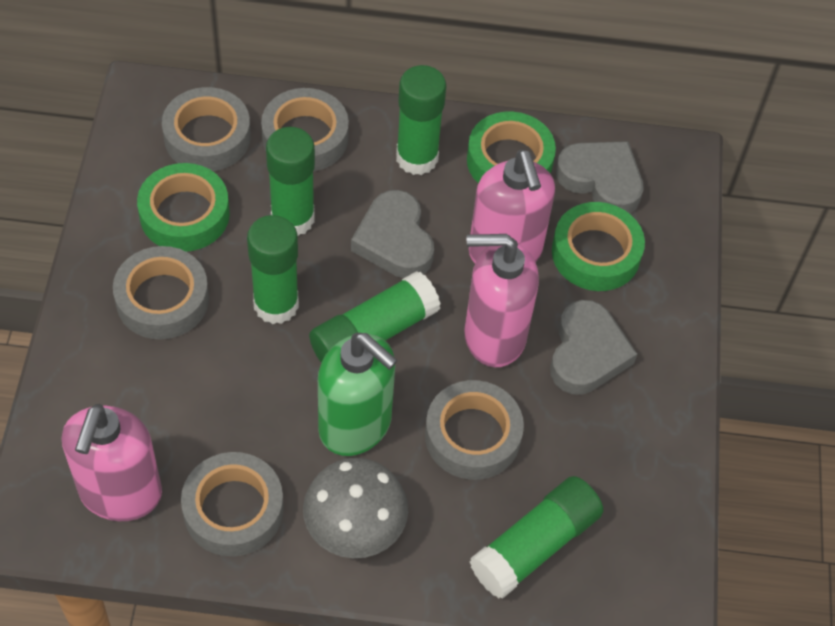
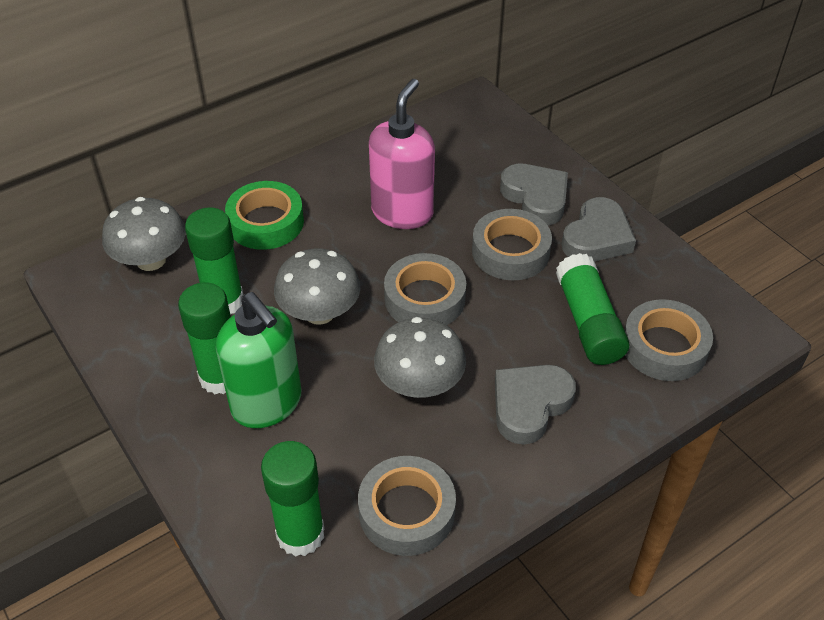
green glue stick: [247,215,299,324] [266,127,315,236] [309,271,441,363] [396,65,446,175] [469,476,603,599] = 5 -> [178,283,231,394] [185,207,243,315] [261,441,325,557] [556,253,629,365] = 4
green tape: [137,163,230,251] [467,111,556,184] [552,202,645,291] = 3 -> [225,181,304,250] = 1
grey mushroom: [303,458,408,558] = 1 -> [102,197,186,271] [274,248,360,325] [374,317,466,398] = 3
grey tape: [113,246,209,339] [162,87,251,171] [181,452,284,556] [261,88,349,172] [425,380,524,480] = 5 -> [358,456,456,556] [384,253,466,325] [472,209,552,280] [625,299,713,381] = 4
pink soap dispenser: [62,404,162,521] [464,234,539,367] [468,149,555,263] = 3 -> [369,79,435,229] = 1

